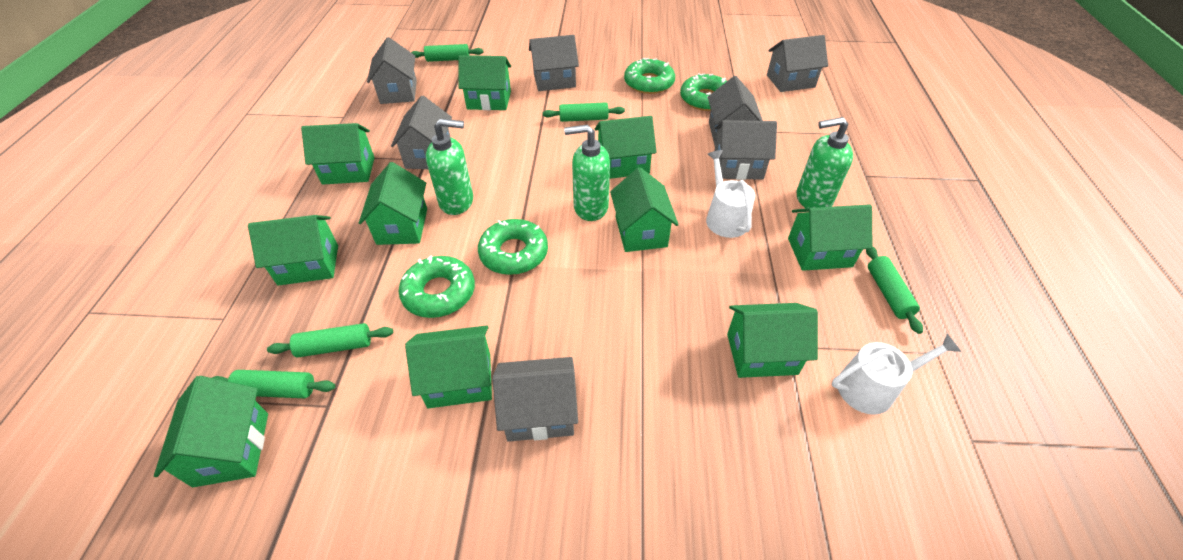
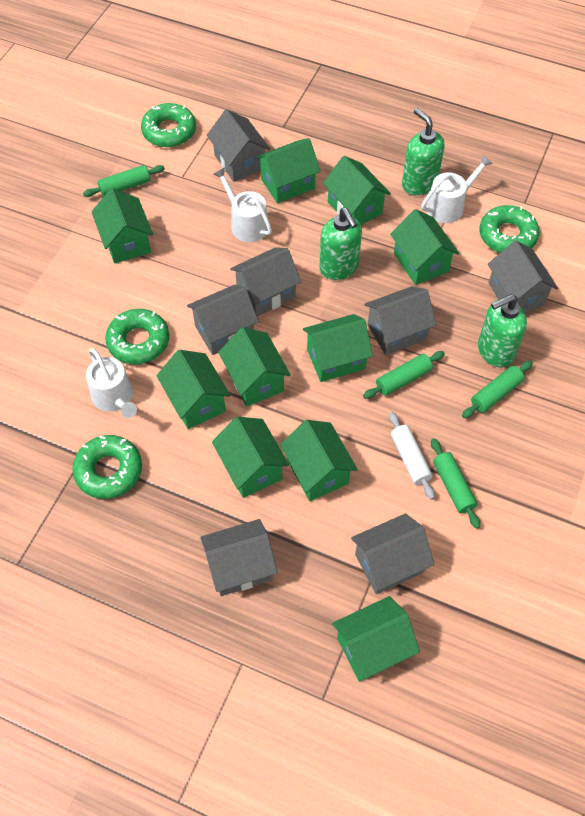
green rolling pin: [212,370,335,398] [267,323,393,358] [411,44,484,62] [543,102,625,122] [866,246,923,334] = 5 -> [83,165,165,197] [363,351,445,399] [431,438,480,529] [462,361,533,418] = 4
white rolling pin: none = 0 -> [389,412,435,500] = 1
white watering can: [706,150,755,238] [832,334,961,415] = 2 -> [86,348,137,418] [213,167,272,242] [421,155,493,223] = 3

